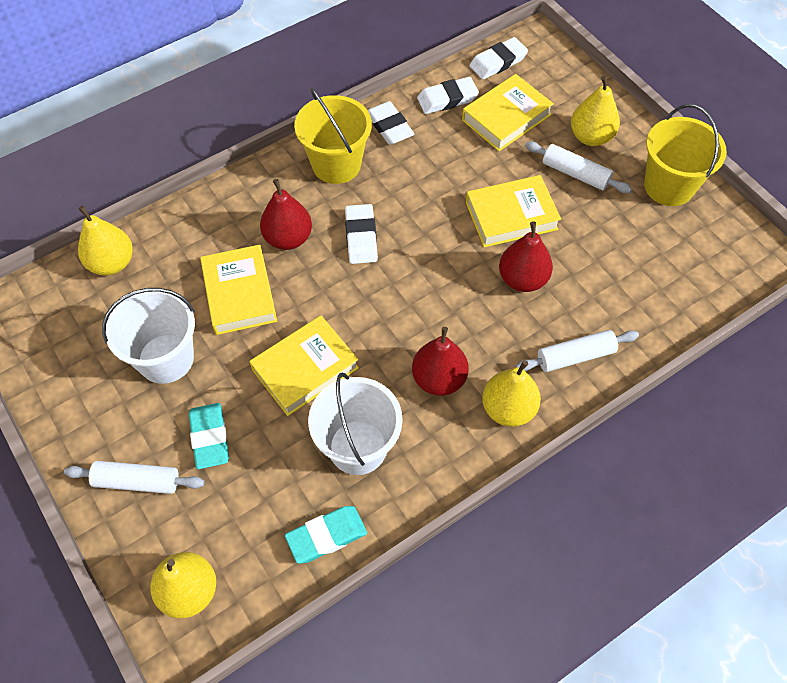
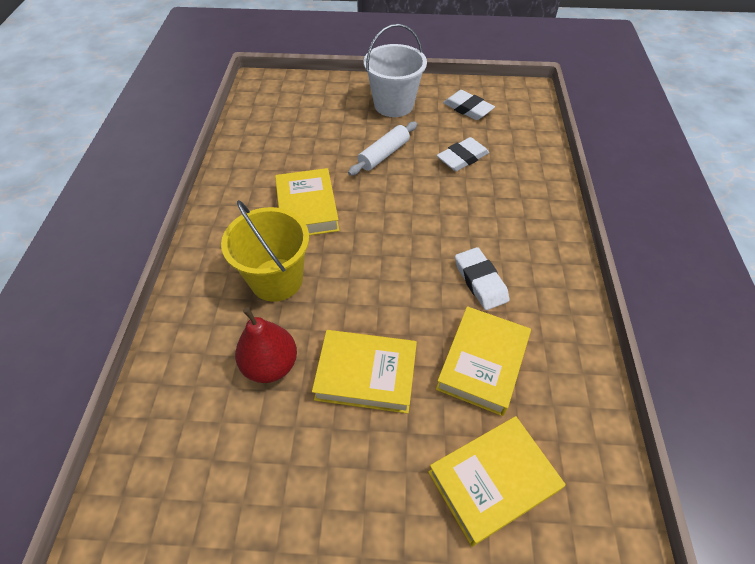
red pear: [260,179,312,250] [412,327,469,396] [499,221,553,292] = 3 -> [235,307,297,383] = 1
turquoise eraser: [189,403,229,469] [285,506,367,564] = 2 -> none = 0
white bucket: [102,288,195,384] [308,373,403,475] = 2 -> [364,24,427,117] = 1
white eraser: [345,204,378,264] [368,101,414,145] [417,77,479,114] [470,37,528,80] = 4 -> [437,137,489,171] [443,90,495,120] [455,247,509,310] = 3
white rolling pin: [64,461,204,494] [516,330,639,372] [525,141,632,193] = 3 -> [348,122,417,176] = 1
yellow bucket: [294,88,372,184] [644,104,727,206] = 2 -> [221,200,309,302] = 1
yellow pear: [78,206,133,275] [150,552,216,619] [482,360,541,427] [571,76,620,146] = 4 -> none = 0

